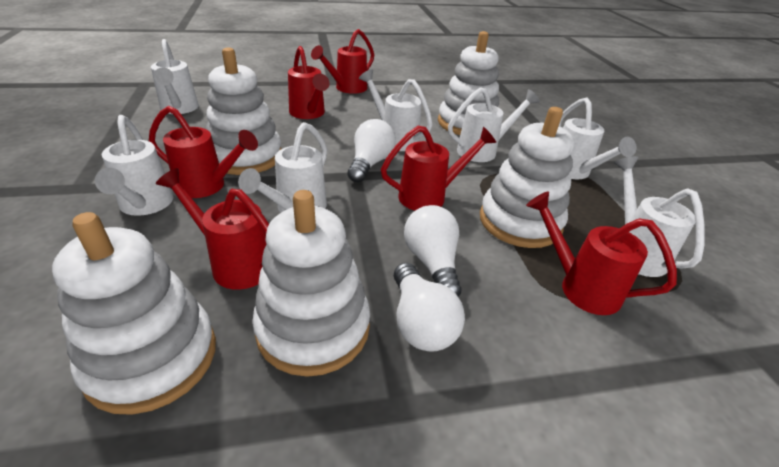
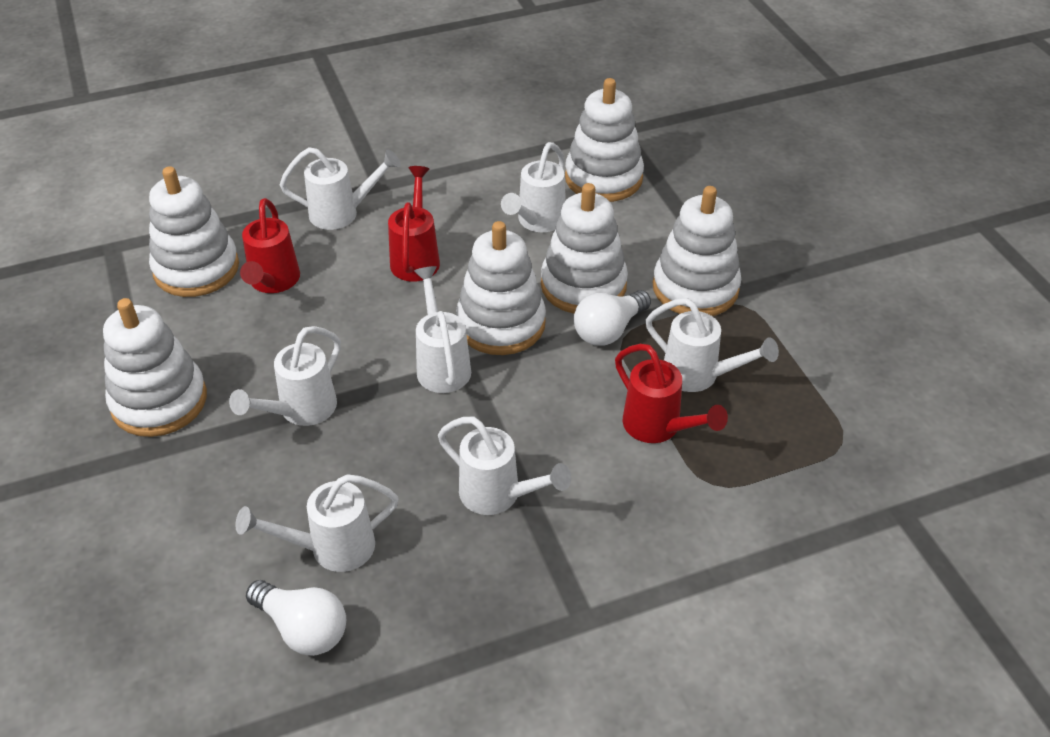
red watering can: [149,106,258,198] [156,168,269,290] [288,46,330,119] [311,29,374,94] [381,126,496,211] [526,191,677,315] = 6 -> [240,198,300,293] [388,166,440,282] [615,344,728,443] = 3
white light bulb: [348,119,396,183] [394,263,465,352] [404,205,462,297] = 3 -> [246,580,346,656] [574,290,651,346] = 2
white stacking toy: [52,212,216,415] [206,47,282,175] [252,190,370,377] [438,31,499,135] [480,107,575,248] = 5 -> [103,298,207,437] [149,166,239,297] [456,221,546,355] [541,183,628,314] [565,78,644,202] [653,186,741,316] = 6

